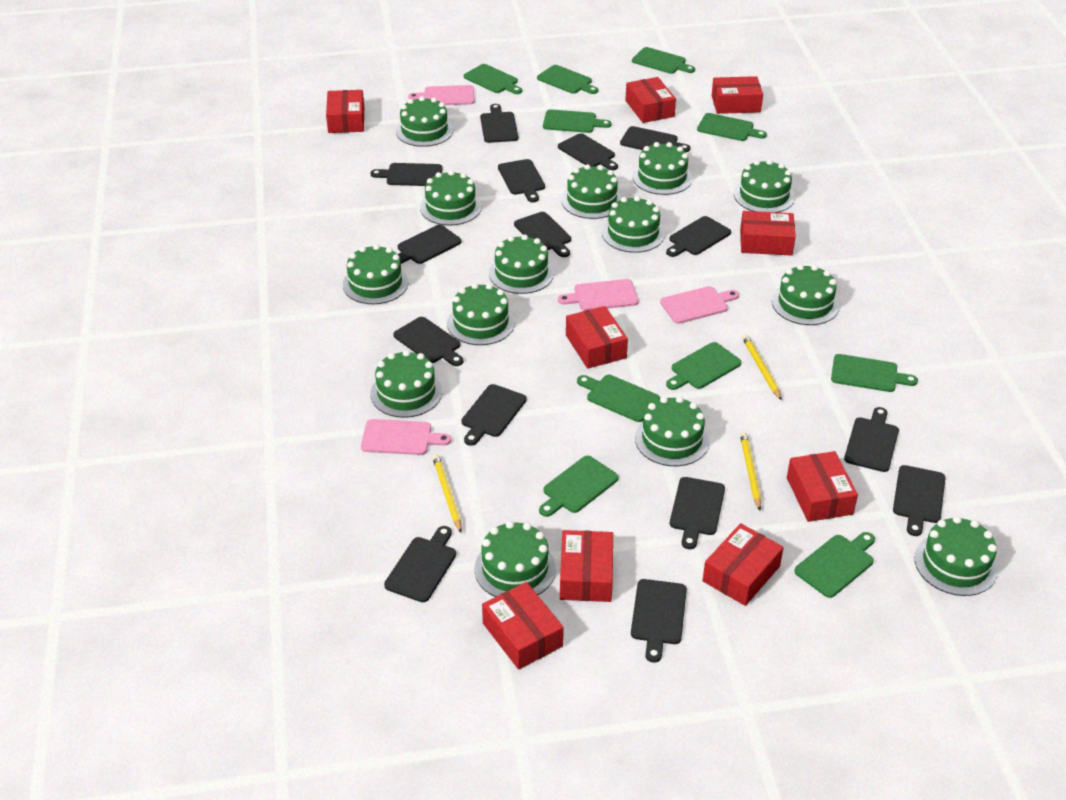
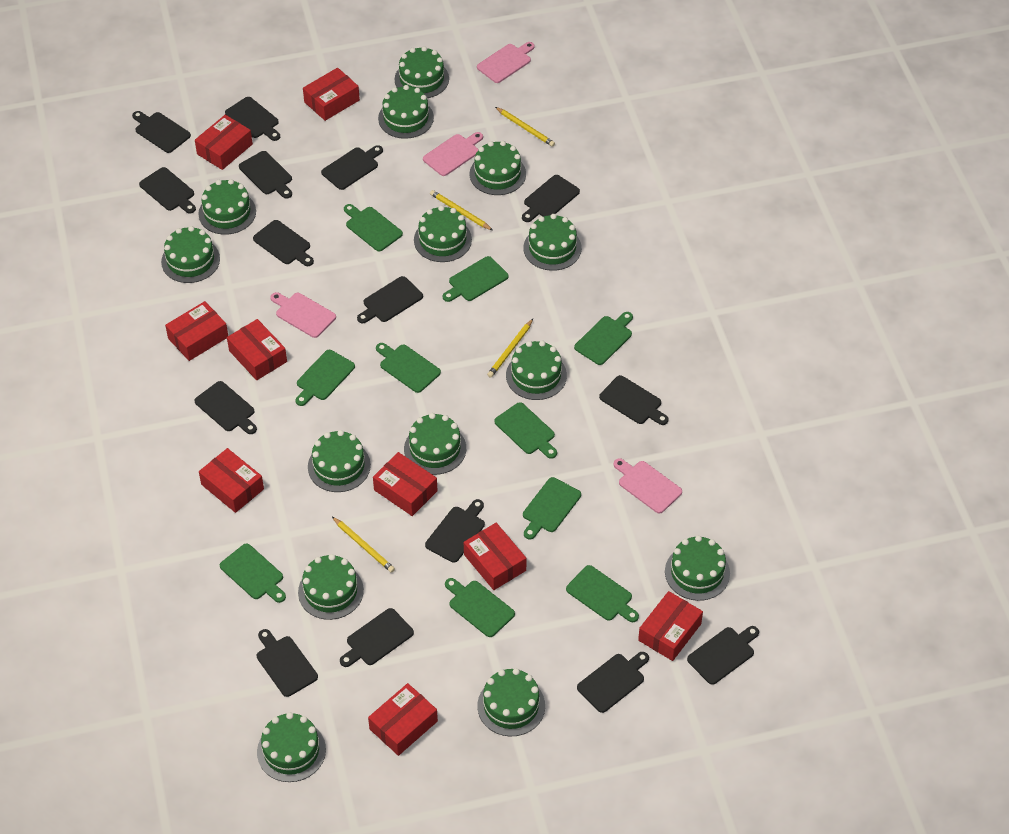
yellow pencil: [433,454,462,533] [740,432,761,511] [742,335,782,400] = 3 -> [332,517,395,573] [430,190,492,230] [487,319,533,378] [495,107,555,147] = 4

